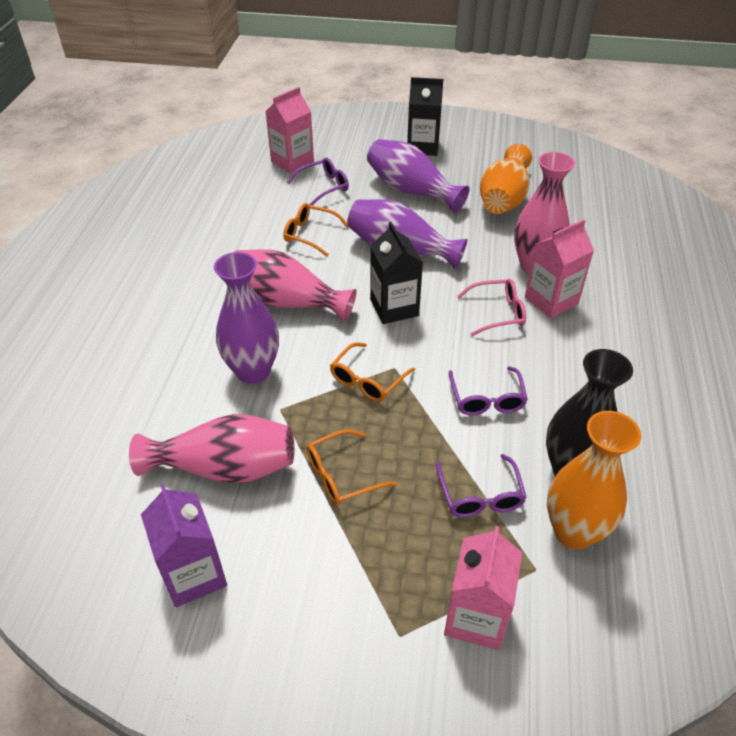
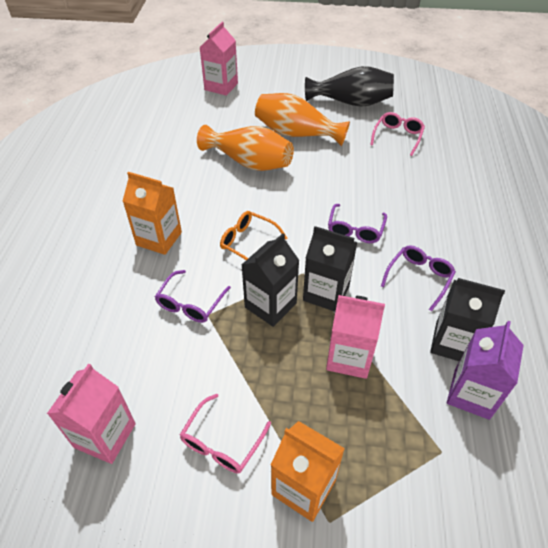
black carton: [370,222,423,324] [407,77,443,156] = 2 -> [242,233,300,327] [303,226,357,312] [430,278,505,361] = 3
orange carton: none = 0 -> [123,172,182,255] [271,421,345,522] = 2
orange glasses: [283,203,349,256] [307,429,396,505] [330,342,415,402] = 3 -> [220,211,288,260] = 1
pink glasses: [457,279,526,336] = 1 -> [180,394,271,473] [370,112,425,156] = 2
pink vase: [129,414,294,484] [235,249,357,322] [514,152,575,274] = 3 -> none = 0
purple vase: [214,252,279,384] [347,199,468,270] [367,139,470,213] = 3 -> none = 0

